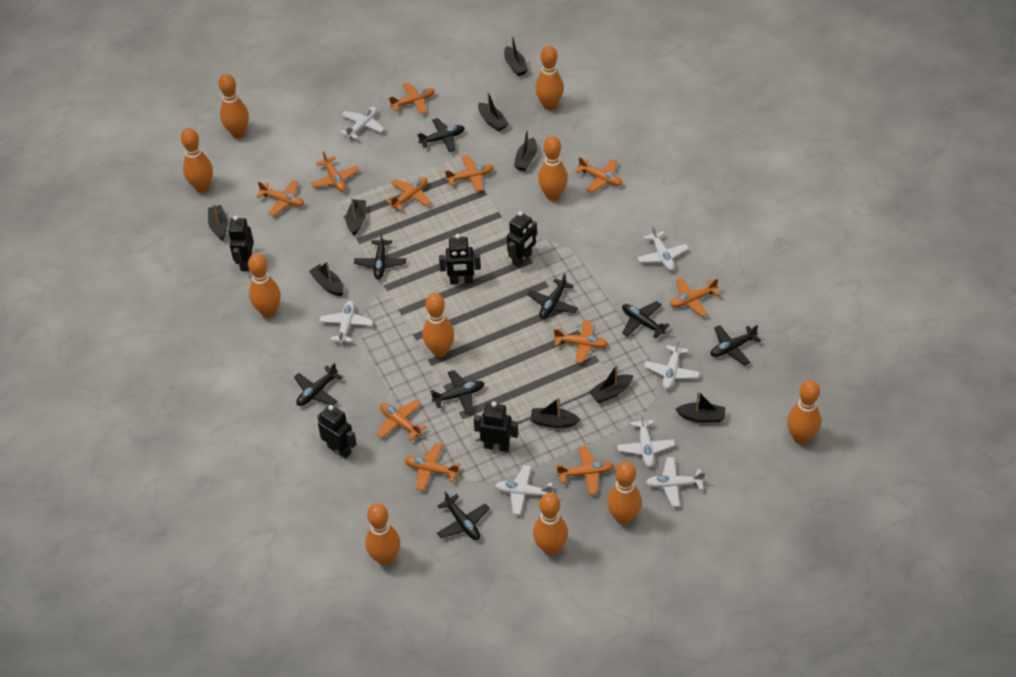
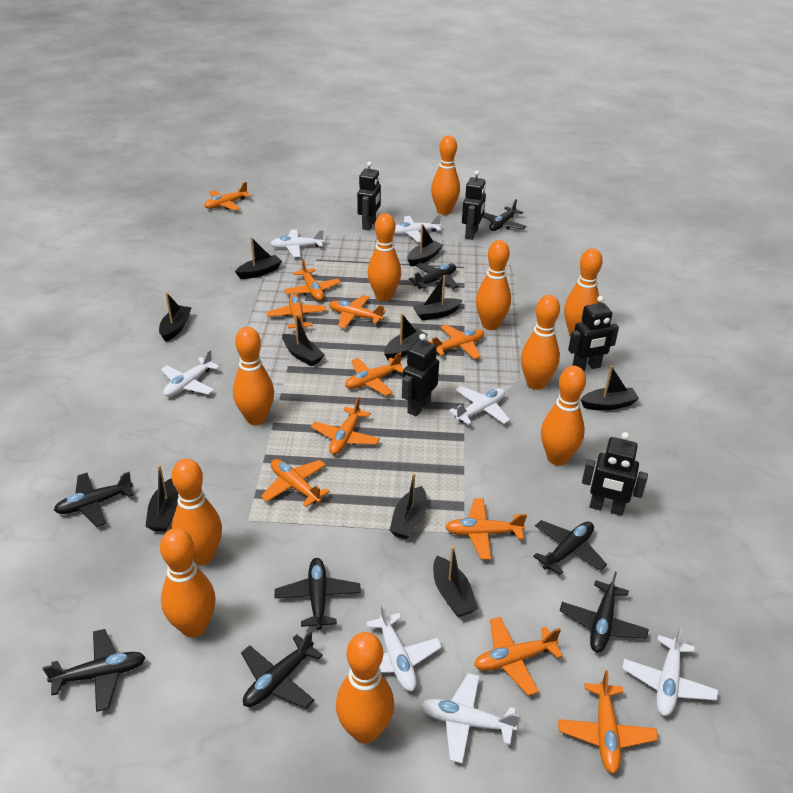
black boat: [208,204,228,241] [309,261,344,296] [346,198,366,236] [478,92,509,132] [504,36,528,76] [514,129,537,171] [530,397,580,428] [589,364,634,403] [675,391,725,422] = 9 -> [145,465,179,532] [159,293,192,342] [235,237,282,279] [282,313,325,366] [384,313,428,360] [389,473,427,539] [407,224,443,266] [413,275,462,321] [433,546,478,617] [580,366,639,411] = 10

